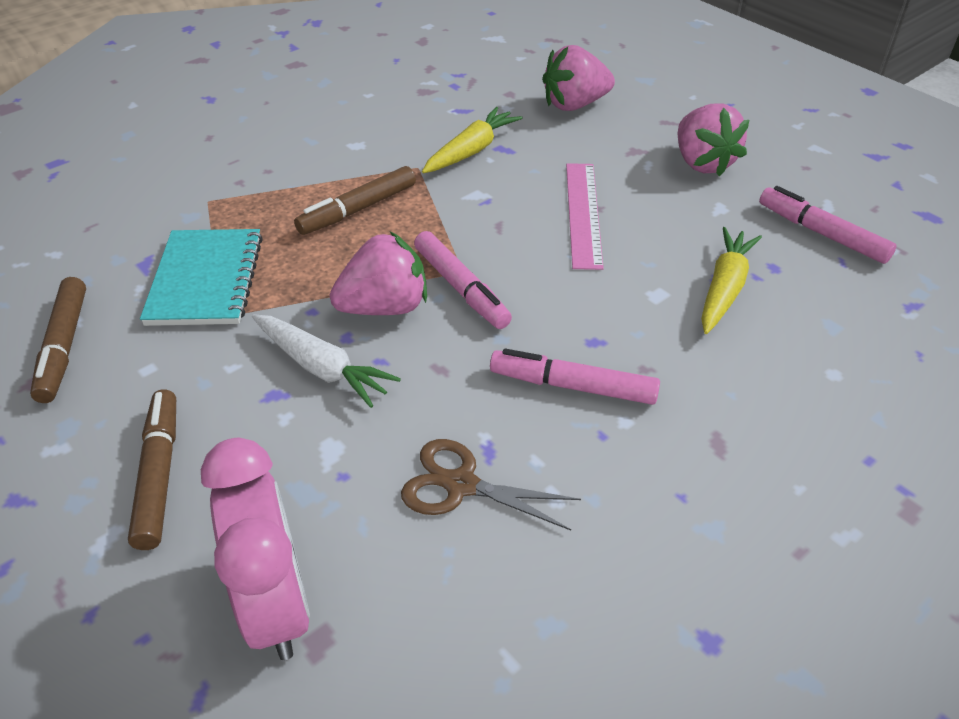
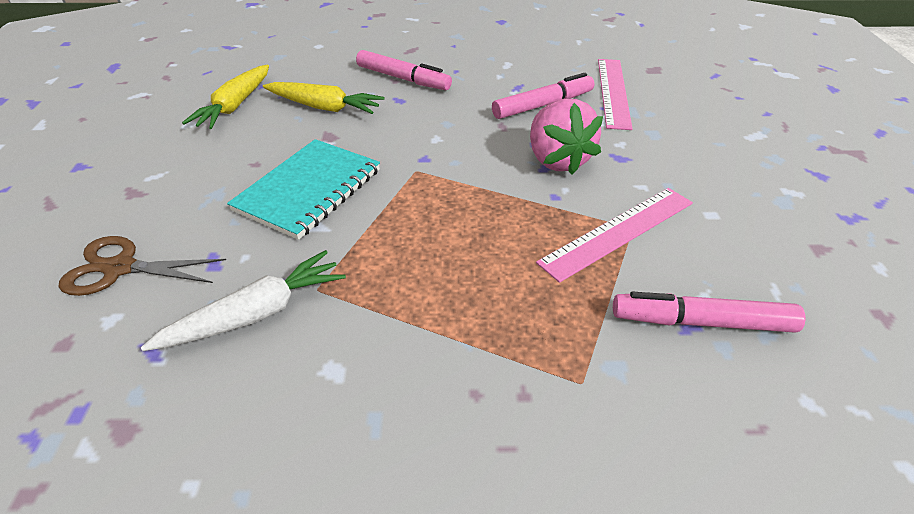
brown marker: [30,277,86,403] [128,389,176,550] [294,166,416,235] = 3 -> none = 0
pink clock: [201,438,310,660] = 1 -> none = 0
pink ruler: [566,163,604,270] = 1 -> [536,188,693,283] [598,59,633,130] = 2
pink strawberry: [330,232,427,315] [542,45,615,111] [678,103,749,176] = 3 -> [530,99,603,175] = 1

